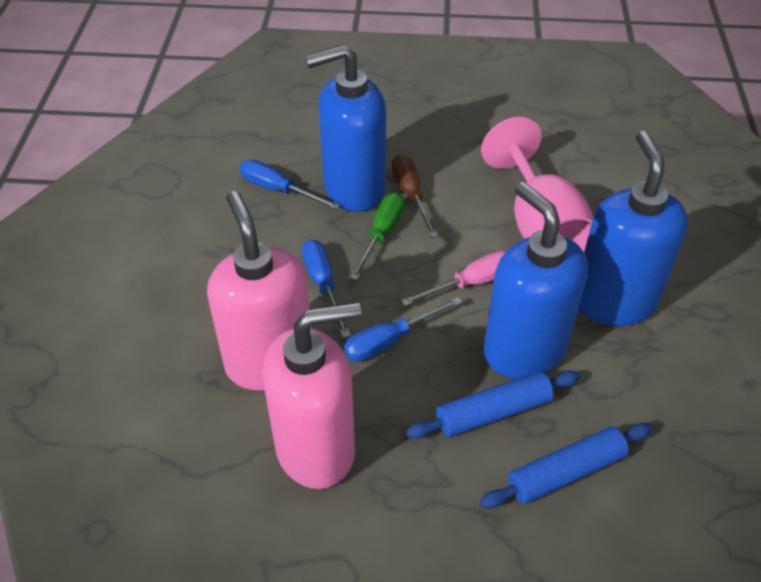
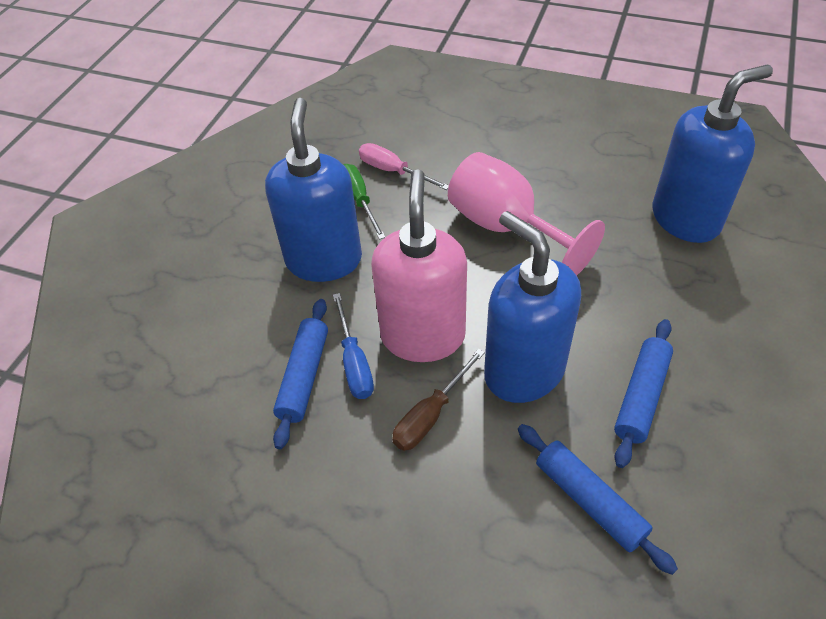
blue rolling pin: [406,371,580,439] [480,423,652,508] = 2 -> [273,299,328,449] [518,424,678,575] [614,319,673,468] = 3
blue screwdriver: [240,160,340,210] [302,240,351,338] [344,297,462,362] = 3 -> [333,293,374,399] = 1
pink soap dispenser: [207,191,312,391] [262,302,361,489] = 2 -> [371,169,467,362] = 1

